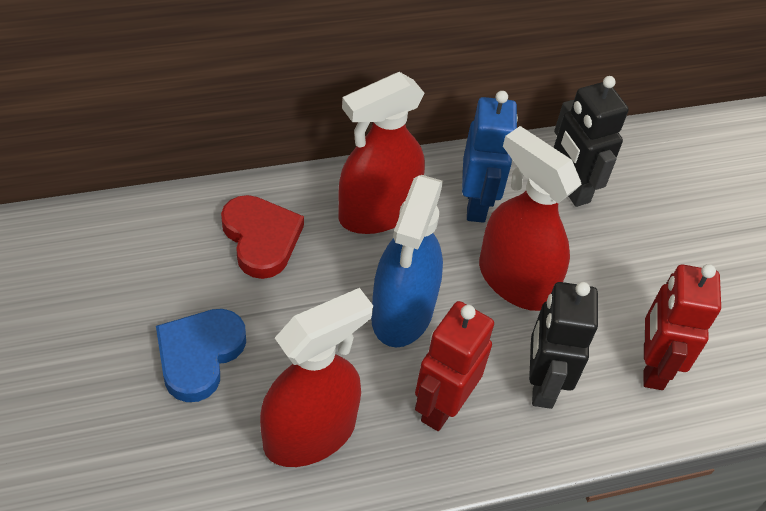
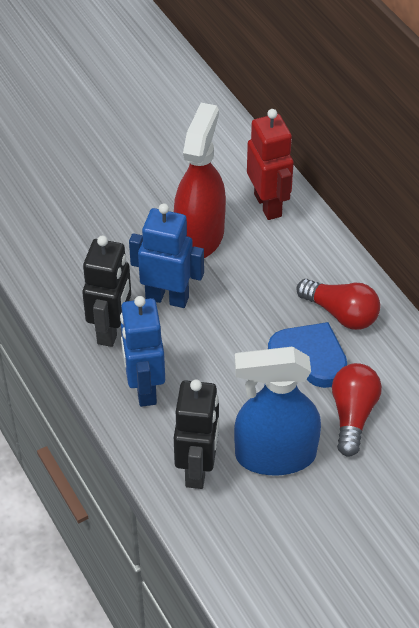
blue robot: [462,91,518,223] = 1 -> [120,296,165,407] [129,203,204,308] = 2
red heart: [221,195,304,279] = 1 -> none = 0
red light bulb: none = 0 -> [296,279,380,330] [332,363,382,457] = 2
red robot: [415,301,494,431] [643,264,721,390] = 2 -> [247,109,294,220] = 1
red spray bottle: [260,288,373,467] [338,72,425,234] [479,126,581,311] = 3 -> [174,103,226,258] = 1

